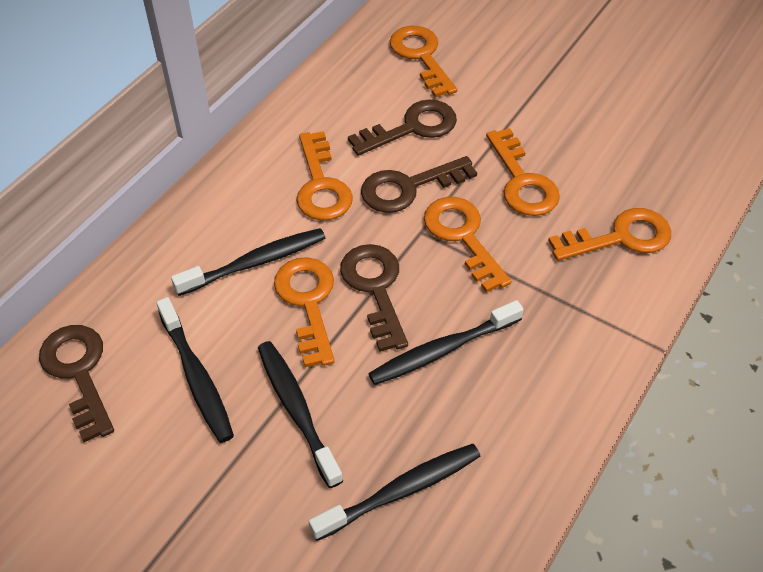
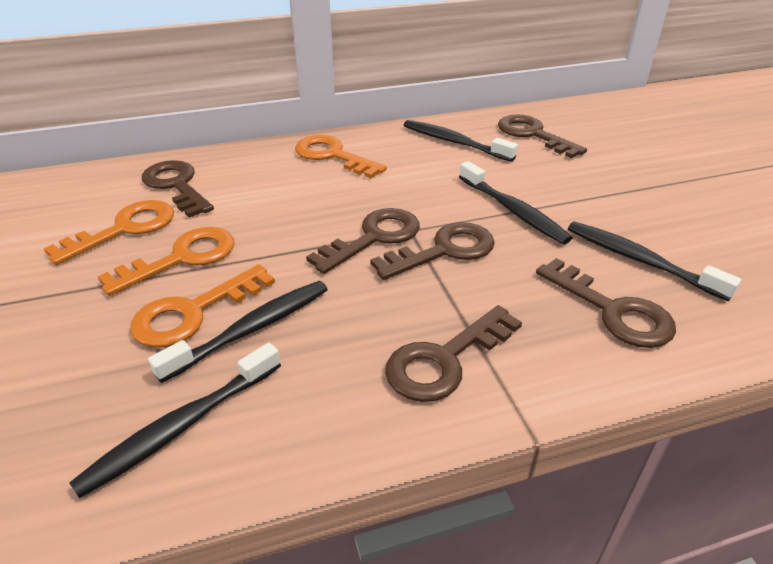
brown key: [39,325,114,442] [340,244,408,352] [348,99,457,156] [361,156,477,213] = 4 -> [142,160,214,218] [306,208,420,274] [370,222,495,280] [385,305,522,402] [498,114,587,158] [536,258,676,348] = 6
orange key: [274,257,335,367] [296,131,353,221] [389,26,457,98] [424,197,511,293] [486,128,560,216] [548,208,671,261] = 6 -> [44,200,174,265] [98,227,235,296] [130,264,275,348] [295,135,387,178] = 4

